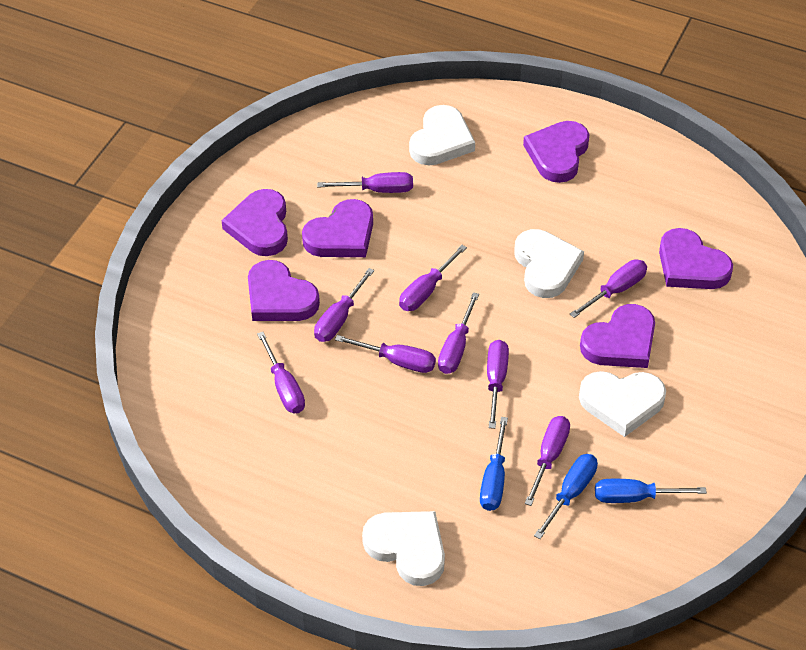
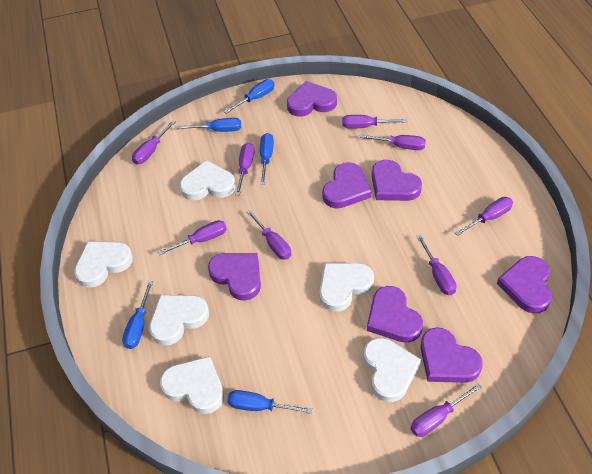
blue screwdriver: [480,417,508,511] [534,454,598,539] [595,479,707,503] = 3 -> [122,281,153,349] [177,118,241,132] [224,79,275,114] [227,390,312,414] [260,133,274,185] = 5
purple heart: [221,189,288,256] [248,260,320,321] [302,199,373,257] [523,121,589,183] [580,304,655,368] [659,228,733,289] = 6 -> [208,253,261,301] [287,81,337,117] [322,162,371,208] [367,286,423,343] [372,160,422,201] [420,327,483,383] [497,256,552,314] = 7
white heart: [362,511,445,586] [409,105,475,165] [514,229,584,298] [579,371,666,437] = 4 -> [74,241,133,288] [149,295,209,346] [160,356,224,414] [180,160,236,200] [319,263,374,312] [363,338,421,402] = 6

